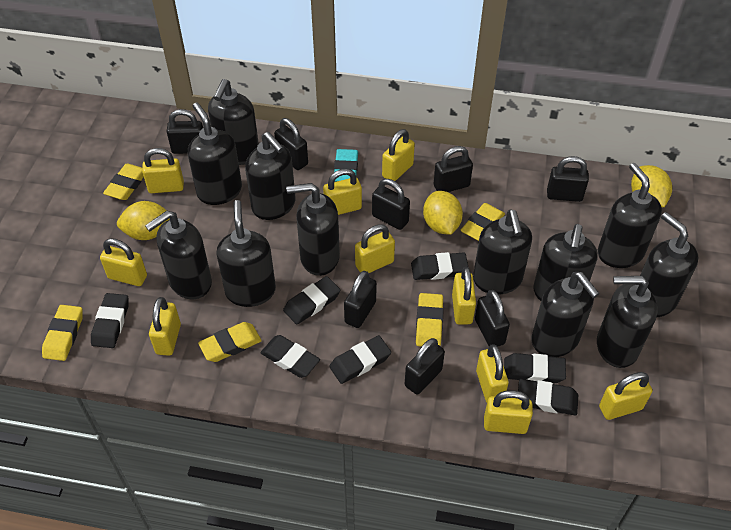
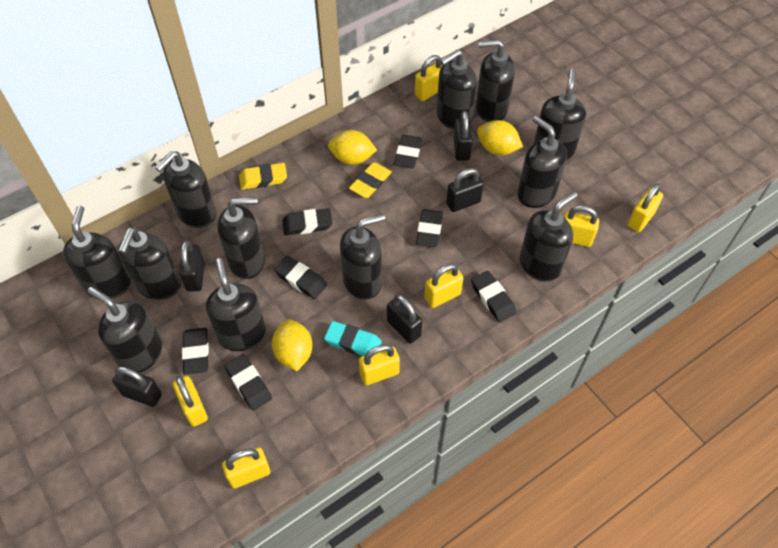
black padlock: [166,109,203,154] [274,118,308,170] [344,271,377,328] [372,179,410,230] [405,338,445,395] [434,146,473,192] [475,290,510,347] [547,156,589,202] = 8 -> [112,366,162,407] [179,241,205,291] [387,295,422,344] [446,168,484,212] [454,111,473,161] = 5
yellow eraser: [42,305,83,361] [103,164,144,200] [198,322,262,362] [416,293,444,346] [461,203,505,241] = 5 -> [239,163,287,190] [349,162,392,198] = 2
yellow padlock: [100,238,147,286] [142,148,184,193] [149,297,181,356] [323,169,362,215] [355,224,395,273] [382,129,415,181] [452,267,476,325] [476,344,509,403] [484,390,533,434] [599,372,652,420] = 10 -> [173,376,208,427] [222,448,270,489] [359,344,400,386] [415,55,443,101] [424,264,463,308] [563,205,599,247] [627,183,663,232] = 7

